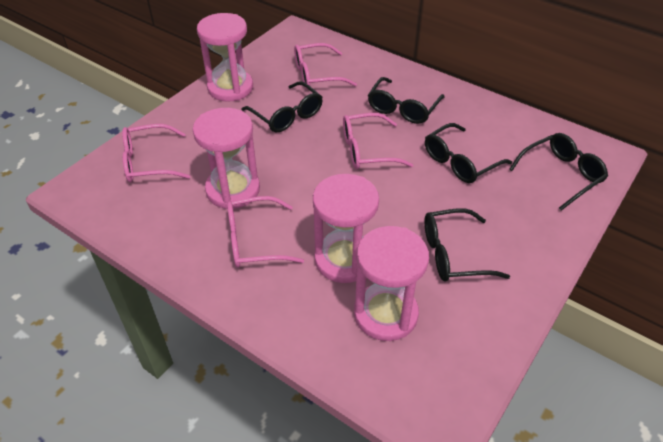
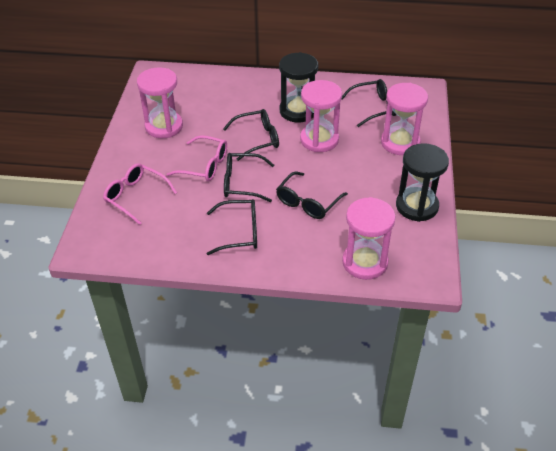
black hourglass: none = 0 -> [279,52,318,122] [396,143,449,222] = 2
pink glasses: [122,124,190,183] [227,196,304,268] [294,43,357,89] [343,113,413,169] = 4 -> [103,163,177,225] [166,135,227,182] = 2

